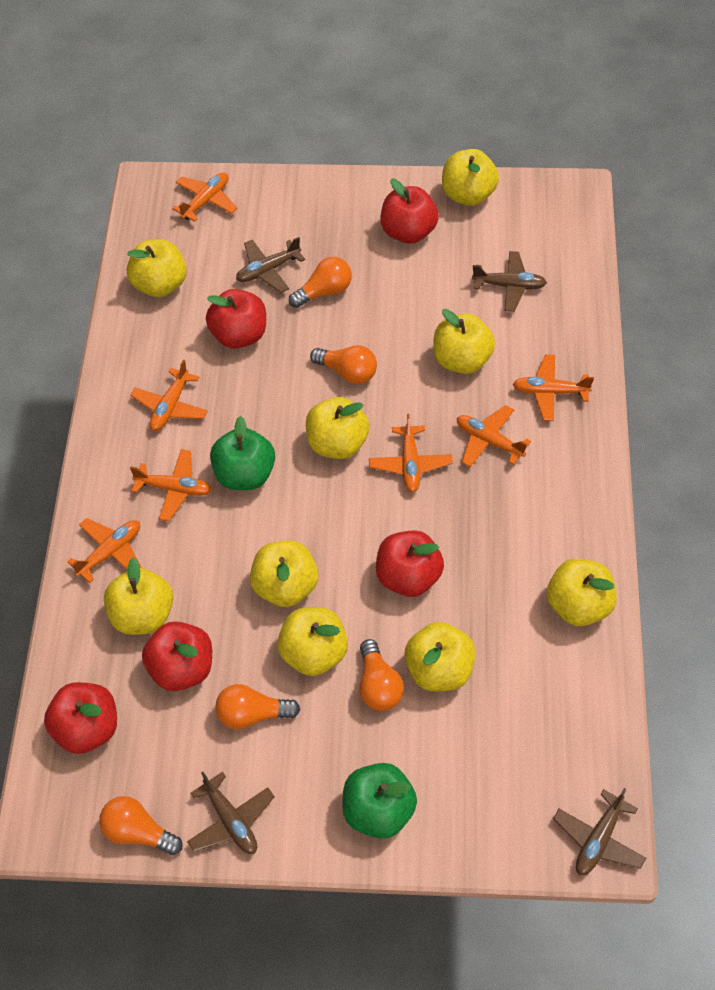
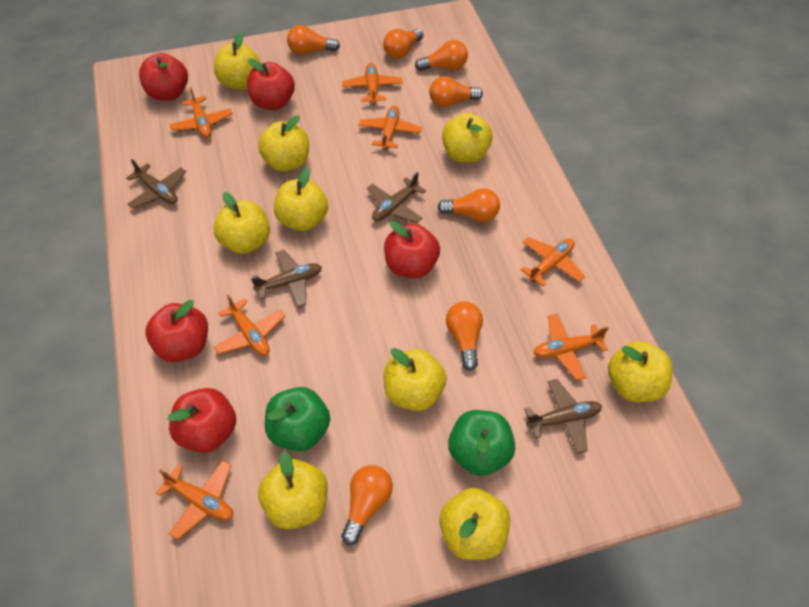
orange light bulb: [99,796,183,855] [216,684,300,730] [289,257,352,308] [310,345,377,384] [360,639,404,711] = 5 -> [287,25,340,55] [341,465,393,545] [383,29,424,59] [415,40,468,71] [429,76,483,107] [438,188,500,222] [446,302,483,370] = 7

